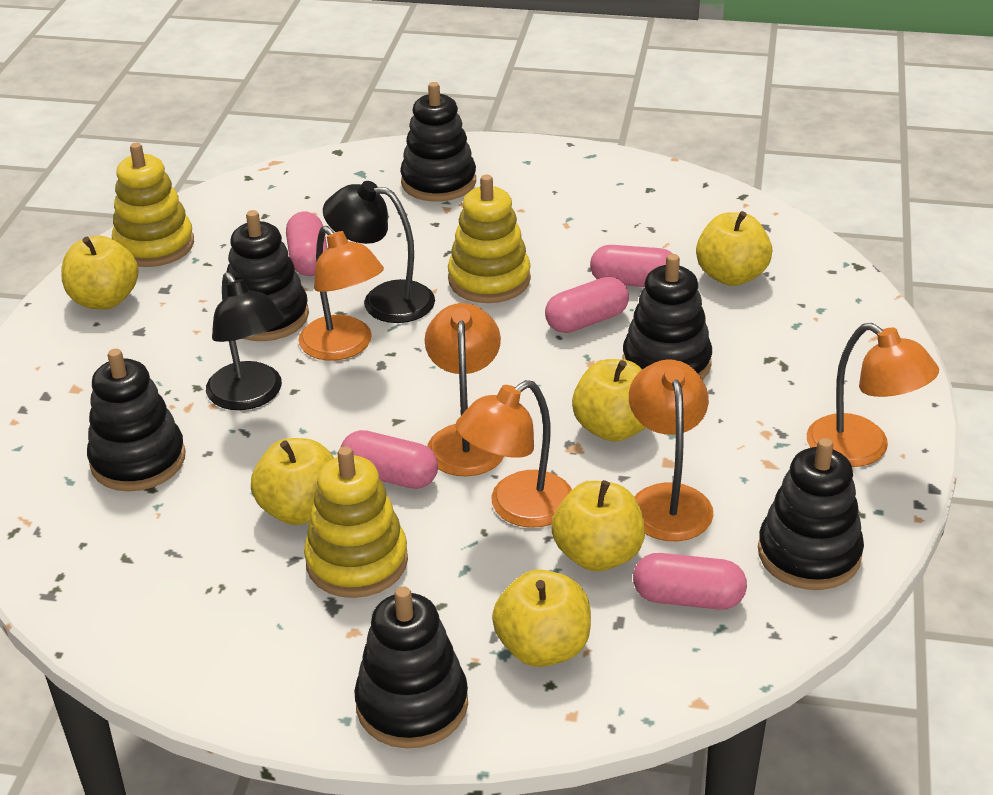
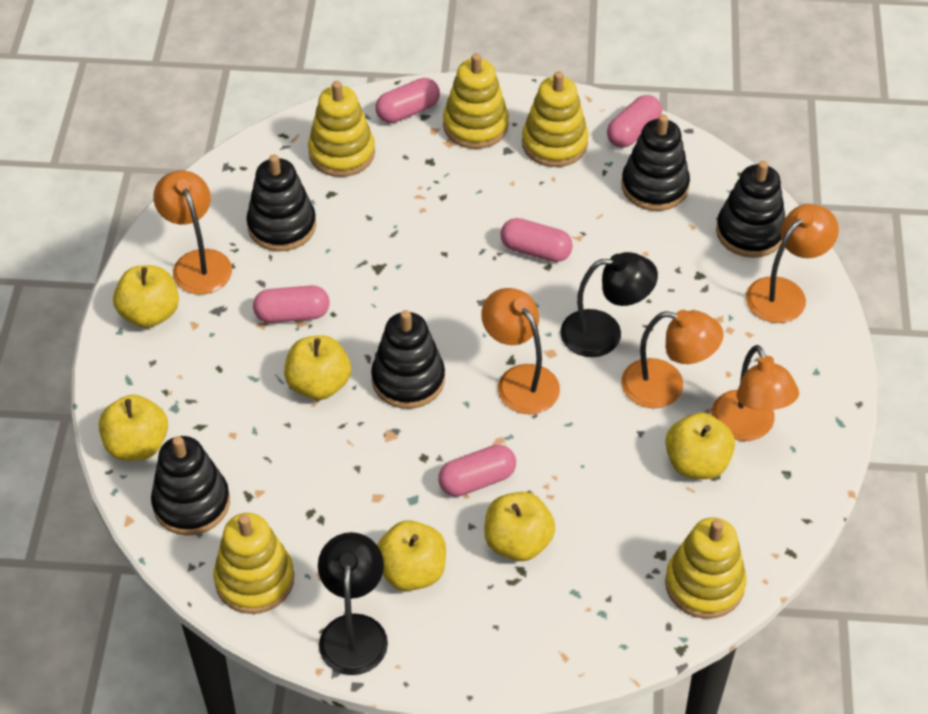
black stacking toy: [87,349,186,492] [226,210,309,341] [354,586,468,749] [400,82,476,202] [623,254,712,380] [758,438,864,590] = 6 -> [151,436,230,536] [246,154,316,251] [371,310,445,409] [621,114,690,211] [716,161,785,258] = 5
yellow stacking toy: [112,143,194,267] [304,446,408,598] [448,175,531,303] = 3 -> [213,513,294,614] [308,81,375,177] [443,53,509,149] [522,71,589,167] [665,517,747,619] = 5

